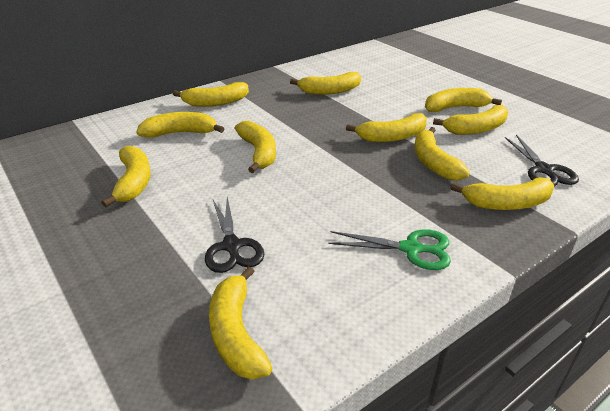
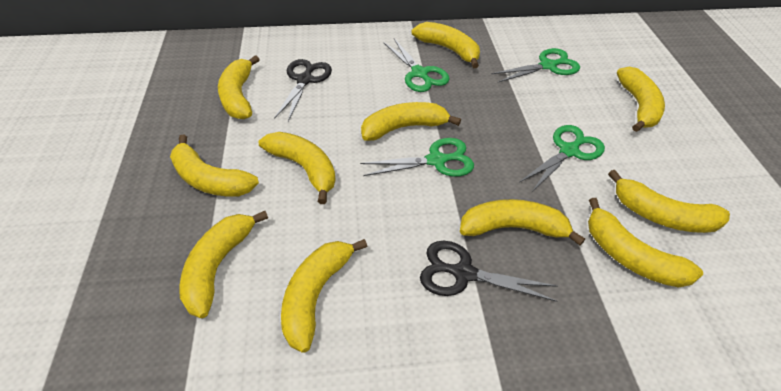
green scissors: [328,230,451,270] = 1 -> [360,138,474,177] [383,39,450,92] [491,48,580,82] [520,125,605,192] = 4

